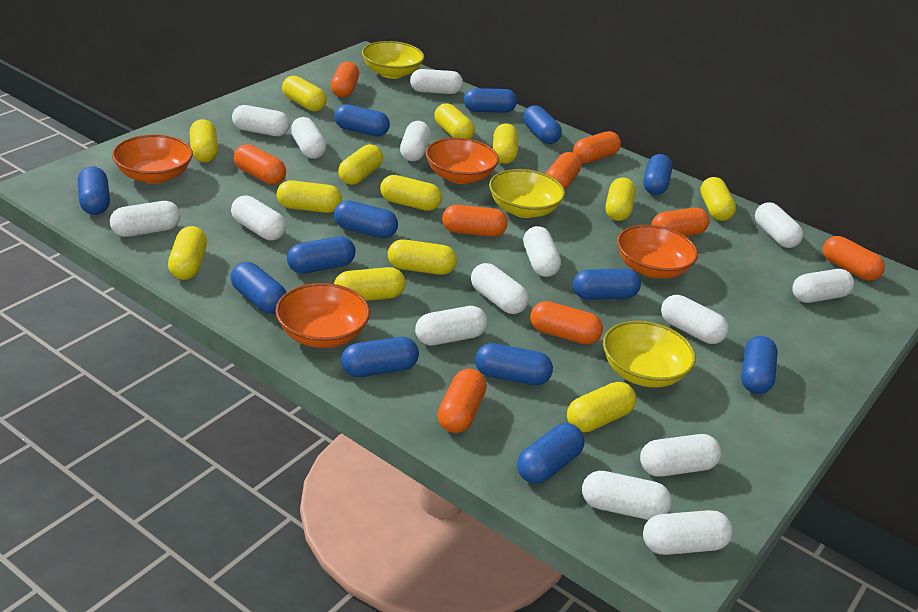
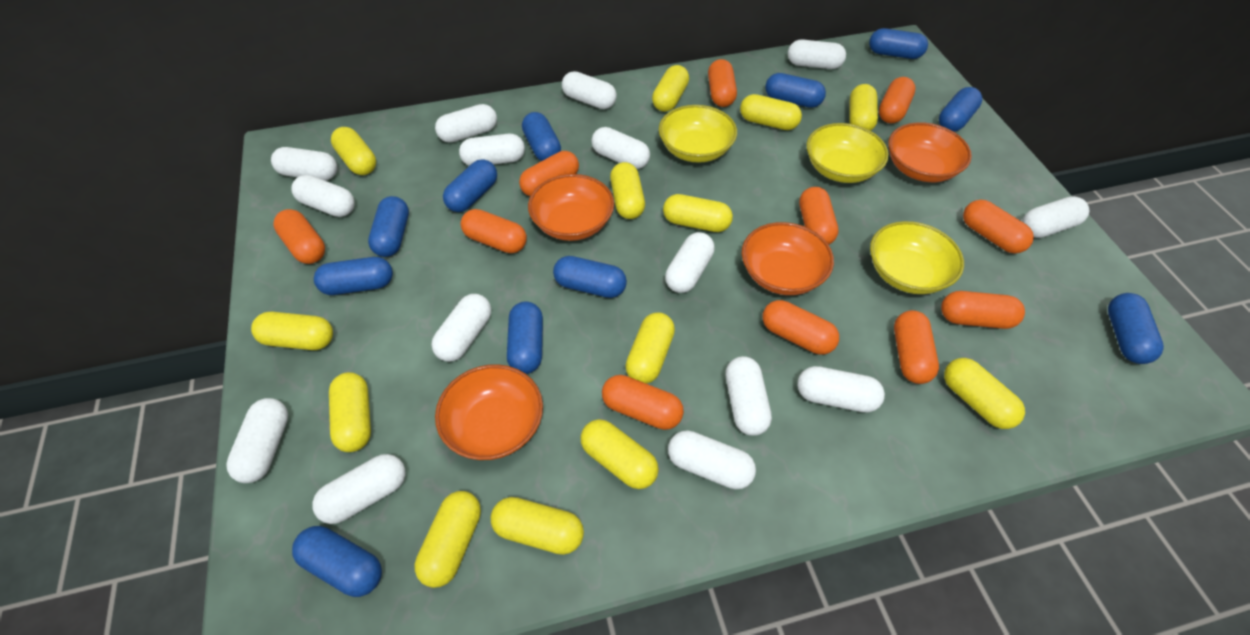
blue capsule: [78,166,110,215] [231,262,287,314] [287,236,356,274] [334,104,390,136] [334,200,398,238] [341,337,419,377] [464,88,517,113] [475,343,553,385] [517,423,585,484] [523,105,562,144] [573,269,641,300] [643,154,672,195] [741,336,778,394] = 13 -> [292,526,382,597] [314,257,393,295] [368,196,409,257] [443,159,497,212] [507,302,543,374] [522,112,561,161] [553,256,627,298] [765,73,826,108] [869,28,928,59] [939,87,982,132] [1108,293,1164,364] = 11
orange capsule: [234,144,286,185] [331,61,359,98] [438,368,487,433] [442,205,508,237] [530,301,603,345] [546,152,581,190] [573,131,621,163] [651,208,710,236] [823,236,885,281] = 9 -> [273,209,325,264] [461,209,527,253] [519,151,579,196] [602,375,684,430] [708,59,737,107] [763,300,839,355] [799,187,839,245] [879,77,916,123] [894,310,939,384] [941,291,1025,329] [963,200,1034,254] = 11

